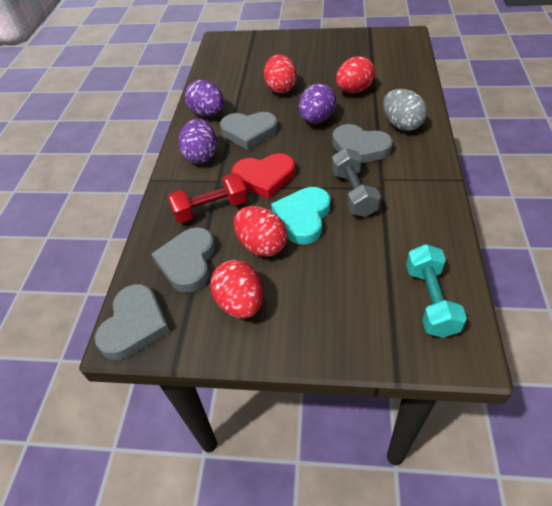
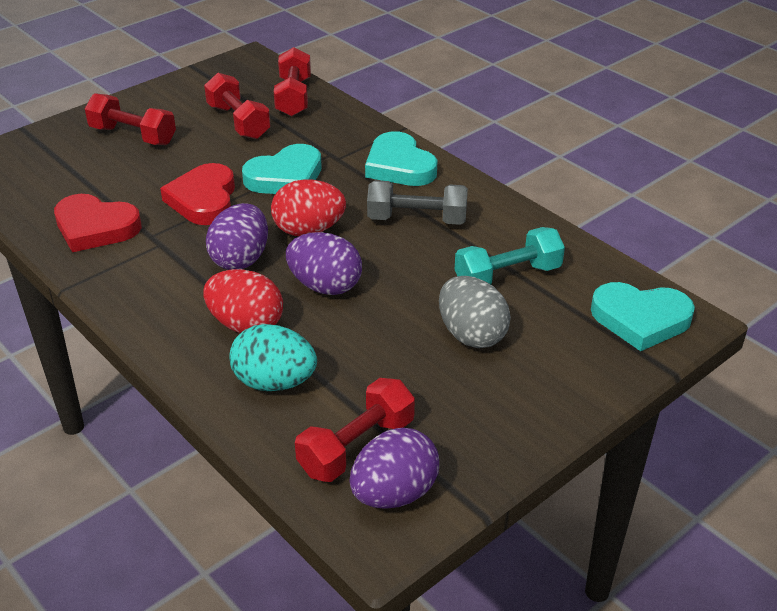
grey heart: [95,284,170,360] [152,227,215,293] [220,112,278,150] [332,124,393,163] = 4 -> none = 0
red dumbbell: [168,173,248,223] = 1 -> [85,93,176,145] [204,73,270,139] [274,47,311,116] [295,378,415,482] = 4
red egg: [210,260,263,318] [234,206,287,257] [264,54,297,94] [336,56,375,93] = 4 -> [203,269,283,333] [271,179,346,236] = 2
red heart: [232,154,295,199] = 1 -> [54,194,142,252] [160,163,235,225] = 2
turquoise egg: none = 0 -> [229,324,317,391] = 1
turquoise heart: [271,187,330,245] = 1 -> [242,144,322,194] [365,131,437,186] [591,282,695,351] = 3

